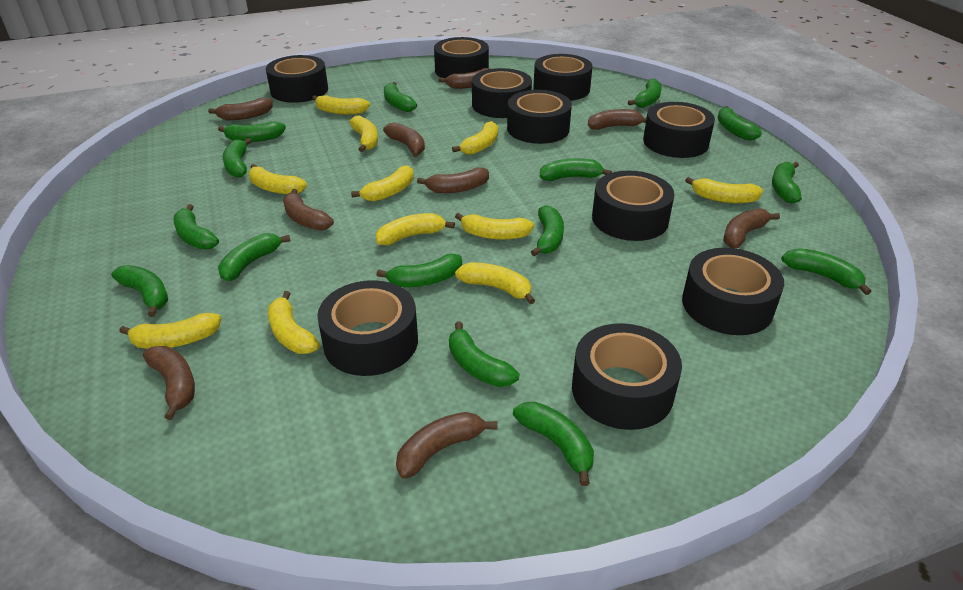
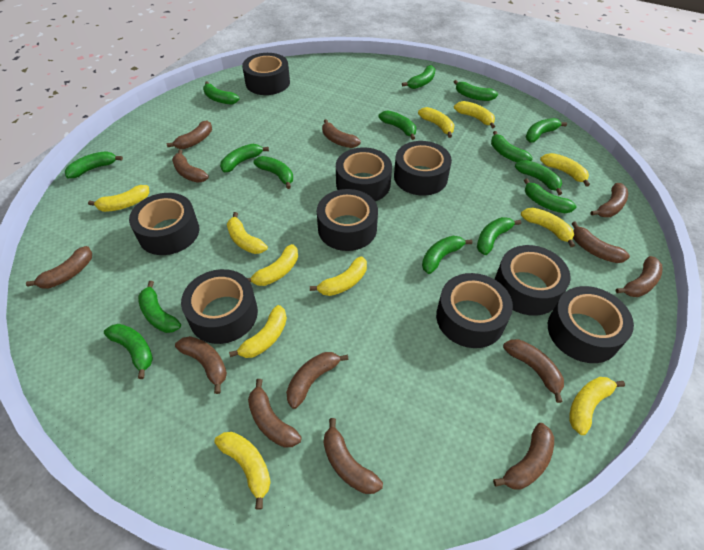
black tape: [266,55,328,103] [317,280,418,376] [434,37,489,78] [472,68,532,118] [507,90,572,144] [533,54,593,101] [572,323,682,430] [592,171,675,241] [643,102,715,158] [682,248,784,335] = 10 -> [129,193,199,255] [181,269,258,344] [242,53,290,95] [317,189,378,251] [336,147,392,201] [394,141,452,196] [436,273,513,348] [494,245,571,316] [548,286,634,363] = 9
brown banana: [143,346,195,420] [208,98,273,120] [283,189,334,231] [383,122,425,157] [396,412,498,479] [417,168,489,193] [438,68,491,89] [588,109,646,130] [723,208,780,248] = 9 -> [26,246,92,289] [167,120,212,149] [172,149,209,183] [175,336,227,394] [248,379,302,448] [286,352,349,409] [322,119,361,148] [323,418,383,494] [493,423,554,490] [503,339,564,403] [572,221,630,263] [591,183,628,217] [616,256,663,297] = 13

